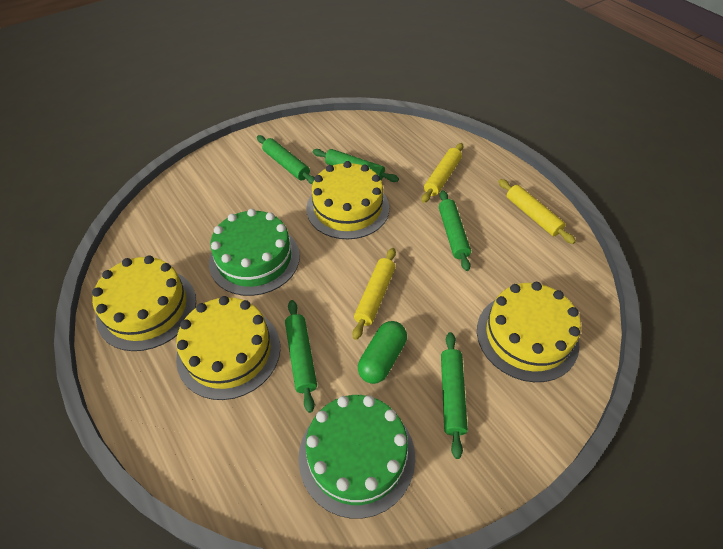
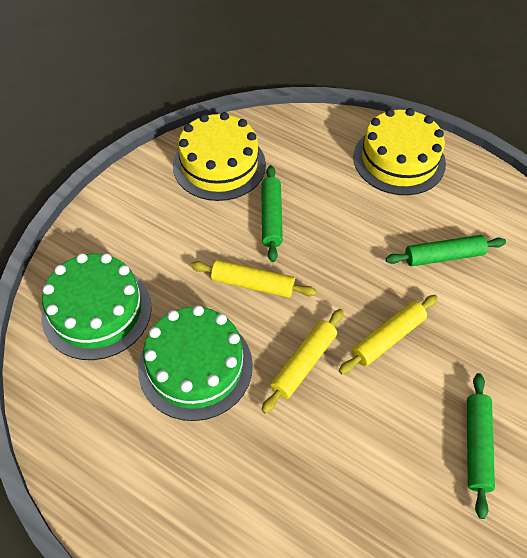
green capsule: [358,321,407,384] = 1 -> none = 0
green rolling pin: [257,135,315,184] [285,300,317,413] [313,149,399,182] [439,190,471,271] [441,332,468,459] = 5 -> [261,165,283,262] [385,235,506,266] [467,373,495,519] = 3
yellow cake: [92,255,196,351] [176,296,280,400] [306,161,389,239] [477,282,581,382] = 4 -> [173,112,266,201] [353,108,446,195] = 2

